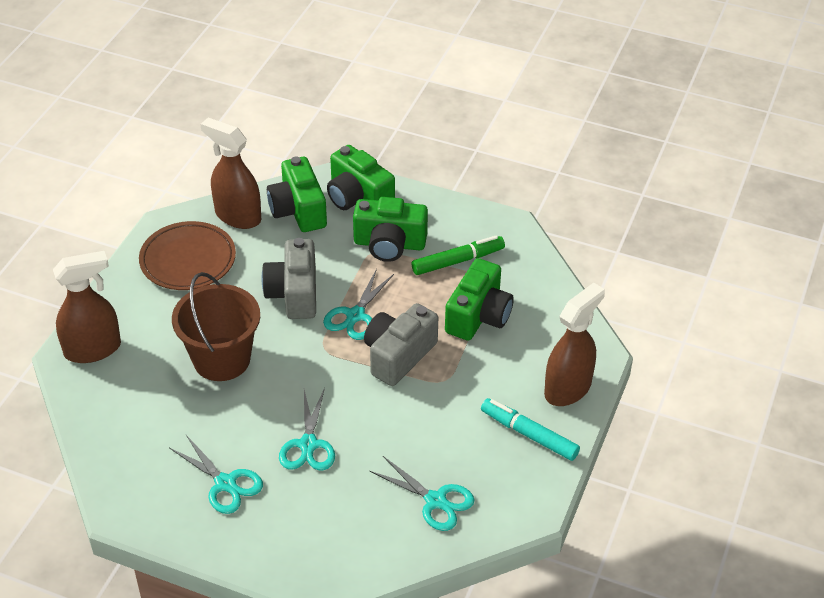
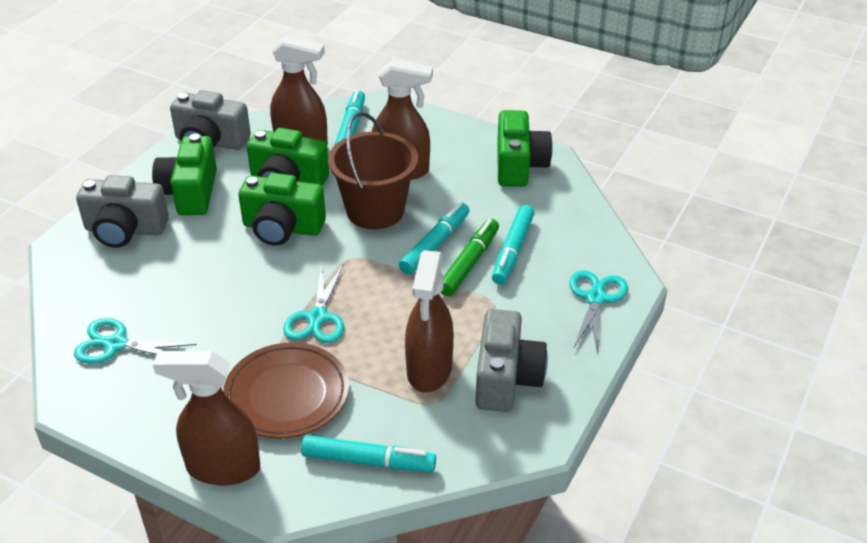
brown spray bottle: [53,251,121,363] [200,117,261,229] [544,283,605,406] = 3 -> [153,351,260,486] [270,36,328,145] [372,59,433,180] [405,250,454,392] = 4
grey camera: [261,238,316,319] [364,303,438,386] = 2 -> [76,175,169,248] [170,90,251,150] [475,309,548,412] = 3
turquoise marker: [481,398,580,461] = 1 -> [301,435,436,472] [334,90,365,146] [399,203,470,275] [492,205,535,285] = 4
turquoise scissors: [170,435,263,514] [279,388,335,470] [323,269,394,340] [370,456,475,531] = 4 -> [74,318,197,364] [283,264,344,343] [569,270,628,354] = 3

